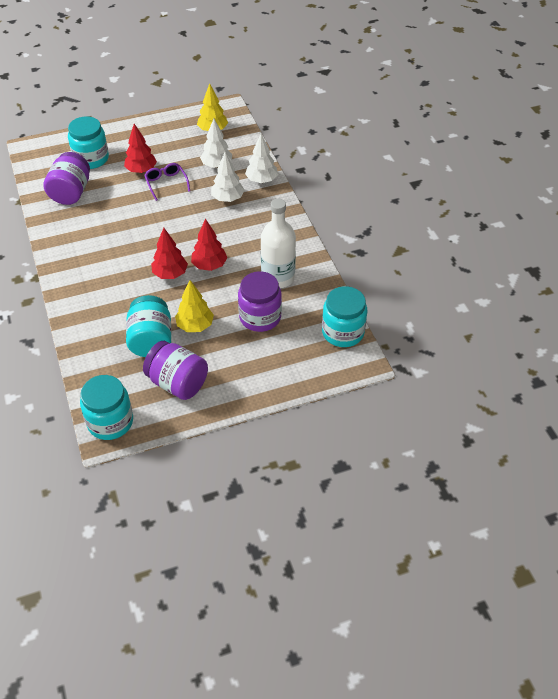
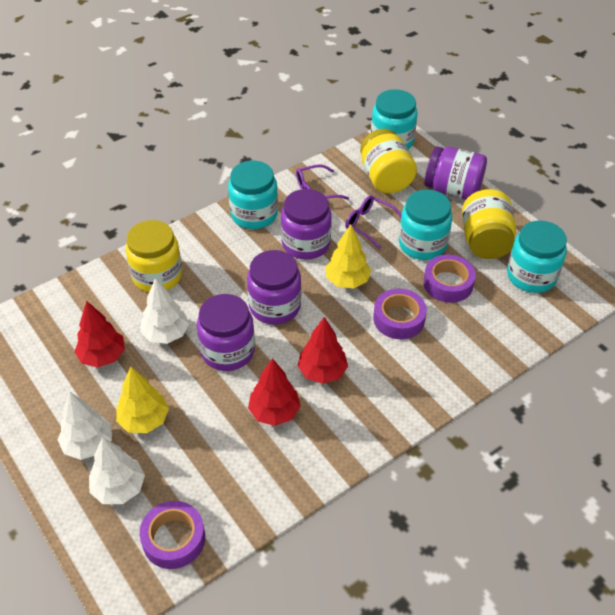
purple glasses: [144,163,190,201] = 1 -> [296,164,349,200] [345,195,402,249] = 2
purple jar: [43,152,90,205] [143,341,208,400] [238,271,282,332] = 3 -> [197,294,255,371] [247,250,301,325] [281,189,332,259] [425,146,487,200] = 4
purple tape: none = 0 -> [140,501,205,569] [373,289,427,339] [423,254,476,303] = 3
white bottle: [261,199,296,288] = 1 -> none = 0
yellow jar: none = 0 -> [126,220,182,292] [360,129,417,193] [462,189,516,259] = 3

